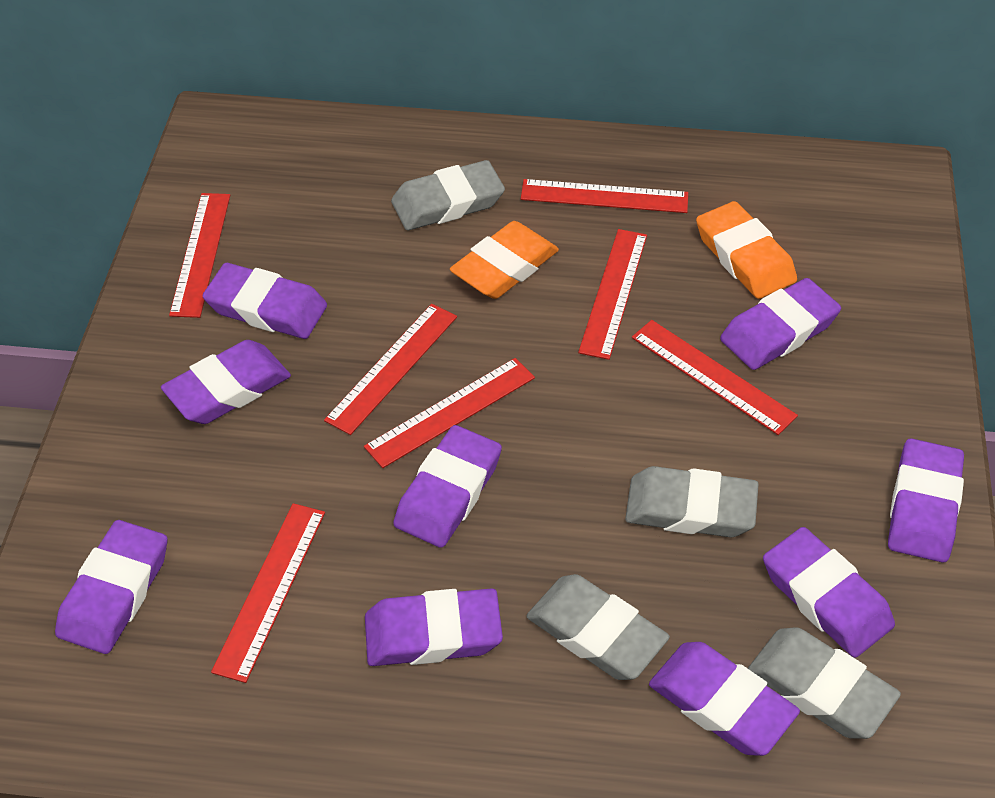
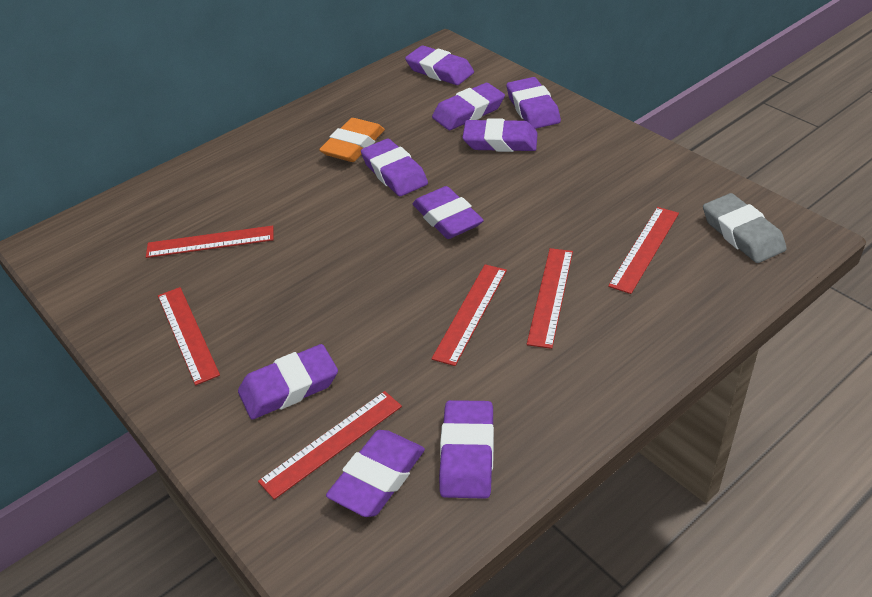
grey eraser: [391,160,505,230] [527,574,670,680] [625,466,759,537] [748,627,901,739] = 4 -> [703,193,787,263] = 1
orange eraser: [450,221,559,299] [696,201,797,299] = 2 -> [319,118,385,162] = 1
red ruler: [169,193,230,318] [211,503,325,683] [324,304,457,435] [364,358,535,468] [521,179,688,213] [578,229,647,360] [632,320,798,435] = 7 -> [146,225,274,258] [158,287,220,385] [258,391,402,500] [431,264,507,366] [527,248,573,349] [608,207,679,294] = 6

